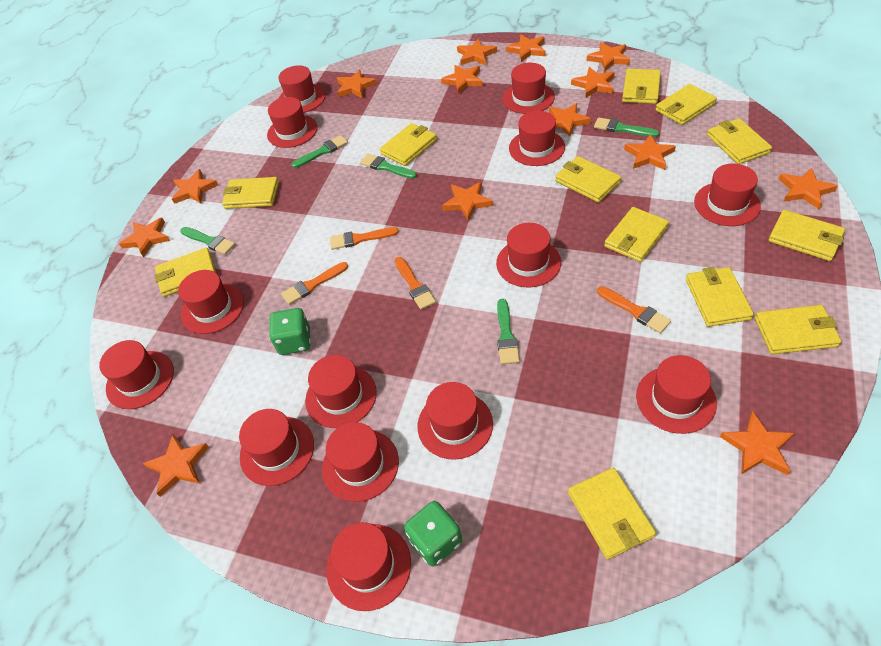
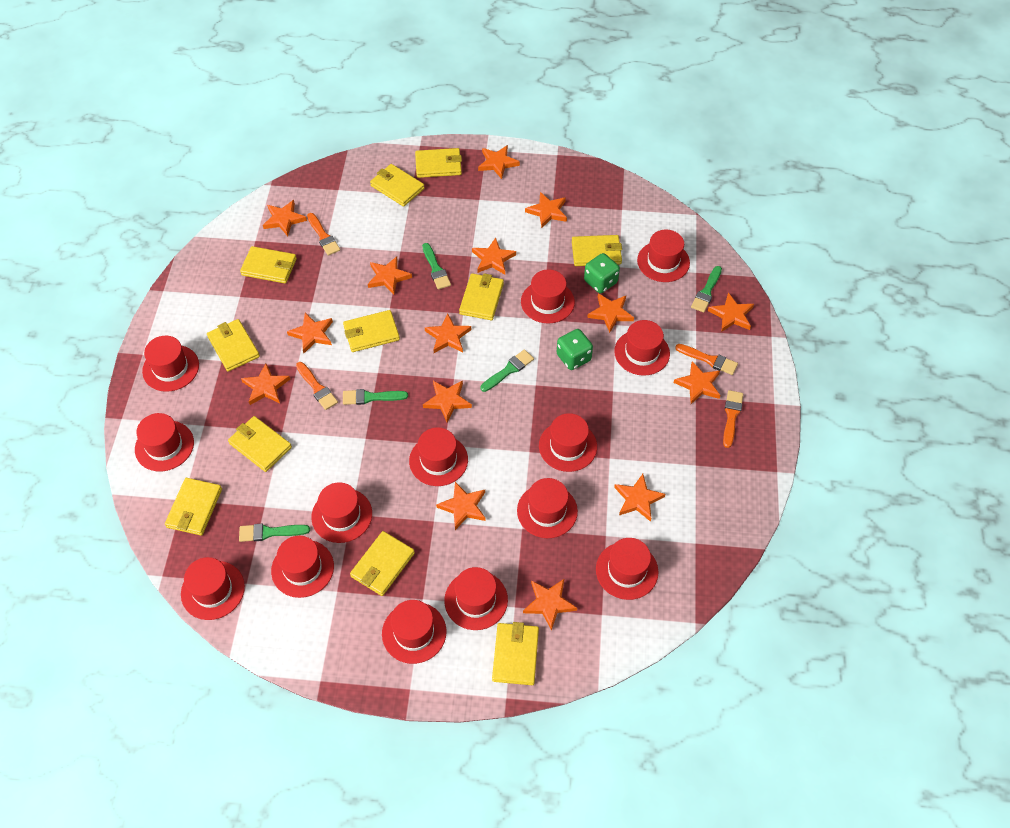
orange star: [119,218,170,257] [143,434,209,497] [172,169,218,204] [337,70,377,98] [441,65,483,94] [442,182,493,221] [457,38,497,65] [506,34,546,62] [549,103,591,137] [571,67,615,98] [587,42,630,71] [624,134,676,170] [720,411,794,475] [779,168,838,209] = 14 -> [241,364,290,405] [263,200,307,236] [287,313,333,353] [368,256,412,295] [423,380,472,422] [425,314,471,353] [436,482,486,530] [472,238,516,275] [478,145,520,179] [523,579,577,630] [525,192,567,228] [587,293,634,333] [614,474,665,522] [674,361,720,404] [708,293,754,332] = 15
yellow wallet: [154,247,216,297] [222,177,279,209] [380,123,437,166] [555,156,621,203] [568,468,656,559] [604,207,669,262] [622,69,661,104] [656,84,717,125] [686,267,754,327] [707,118,772,164] [755,305,841,354] [768,210,845,261] = 12 -> [165,478,222,536] [207,319,260,371] [228,416,292,472] [240,246,297,283] [343,310,400,352] [350,531,415,596] [370,164,425,207] [415,148,462,178] [459,273,504,320] [492,622,539,685] [572,235,622,266] = 11

